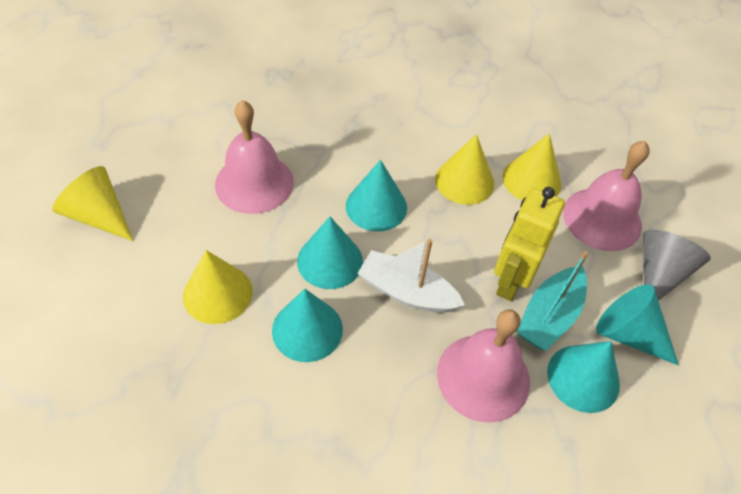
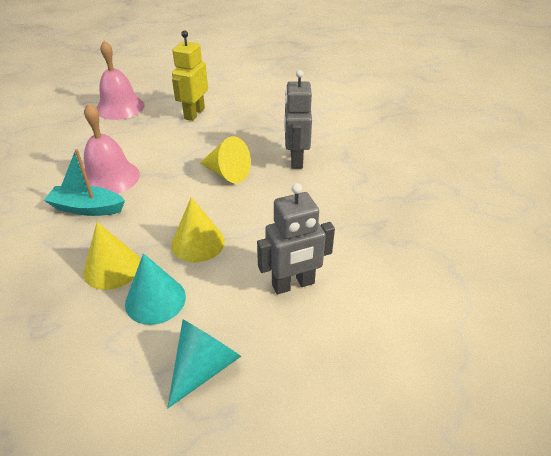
grey cone: [643,230,711,301] = 1 -> none = 0
grey robot: none = 0 -> [257,183,335,294] [284,70,312,169] = 2
pink bell: [215,100,294,214] [437,310,530,423] [563,141,650,251] = 3 -> [84,103,140,194] [96,40,145,120] = 2
turquoise cone: [272,289,343,362] [297,217,363,289] [346,160,407,231] [547,341,620,413] [596,284,679,365] = 5 -> [125,253,186,325] [167,320,241,408] = 2
white boat: [357,239,465,313] = 1 -> none = 0
yellow cone: [52,166,133,241] [183,250,253,324] [435,134,494,205] [502,134,561,200] = 4 -> [83,222,140,290] [171,197,225,262] [200,136,251,184] = 3

